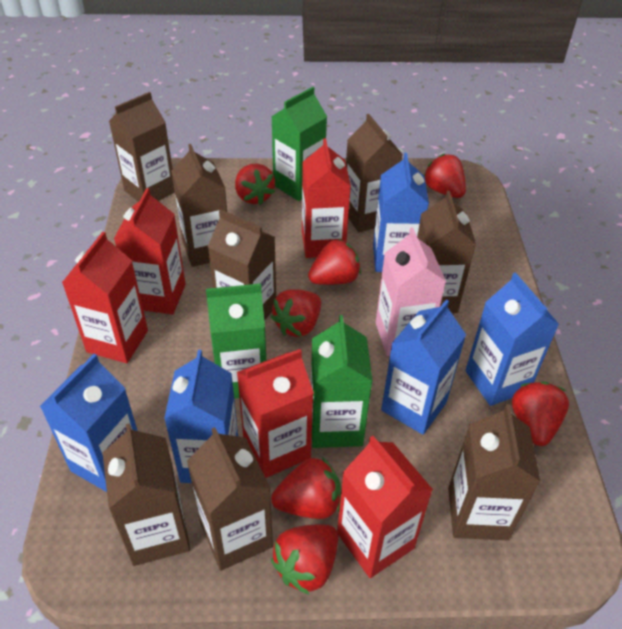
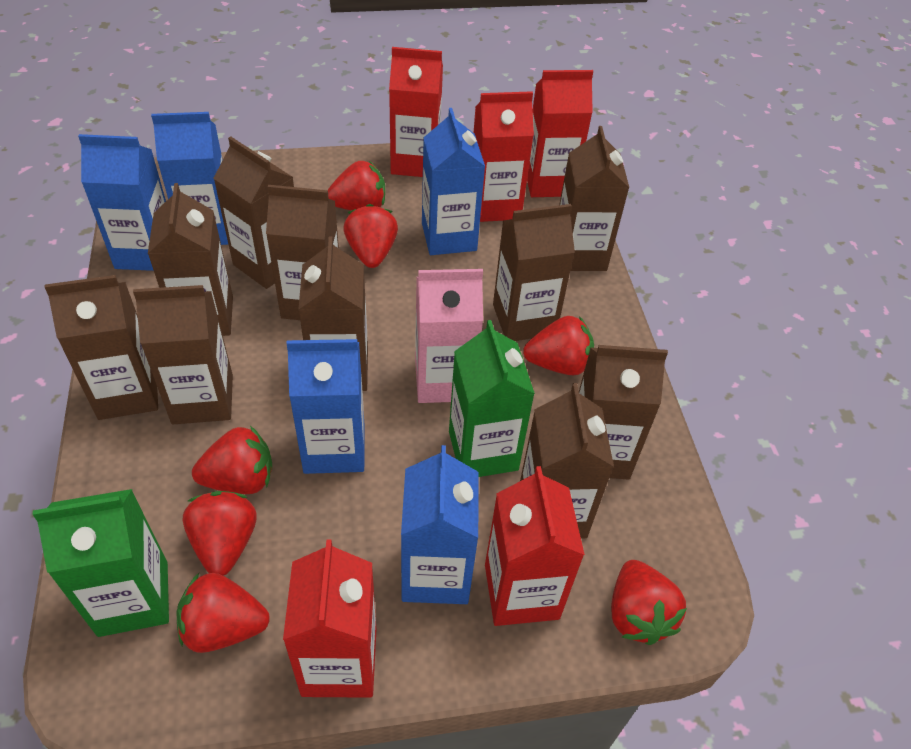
brown carton: [103,423,190,566] [109,92,175,202] [171,144,227,267] [187,427,273,571] [208,210,276,320] [346,114,403,232] [417,191,476,313] [448,404,541,540] = 8 -> [45,275,158,420] [133,285,233,424] [148,183,233,336] [213,136,294,289] [266,185,339,320] [298,237,368,391] [493,204,575,341] [520,383,614,538] [559,126,629,271] [579,345,668,480] = 10
green carton: [206,283,266,399] [271,87,327,201] [311,315,373,448] = 3 -> [33,489,169,637] [449,320,535,477] = 2

